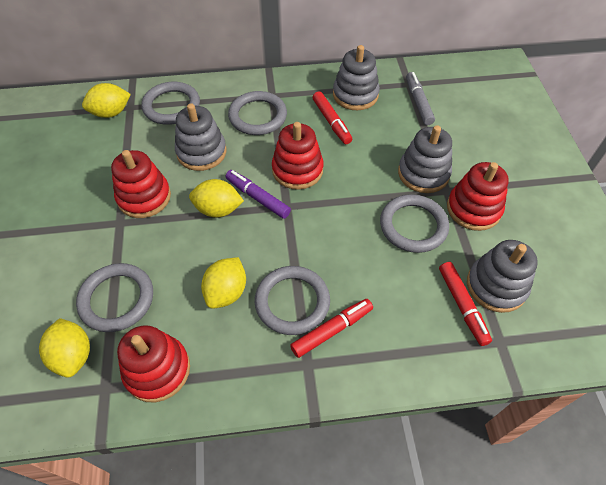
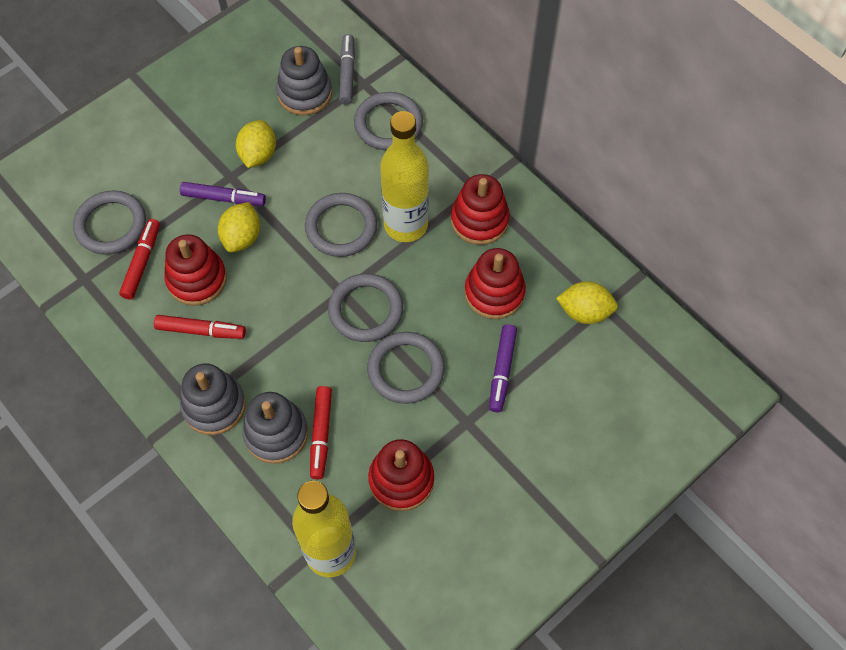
grey stacking toy: [175,104,227,171] [333,45,380,110] [398,125,452,193] [467,240,538,313] = 4 -> [180,363,246,435] [242,392,308,464] [276,46,332,115] = 3
purple marker: [225,170,291,219] = 1 -> [180,182,266,206] [489,324,517,413] = 2
yellow bottle: none = 0 -> [292,481,356,577] [380,111,429,242] = 2
yellow lemon: [39,318,90,378] [82,83,131,118] [189,179,244,218] [201,257,246,309] = 4 -> [218,202,260,253] [236,120,276,168] [556,281,618,324] = 3

